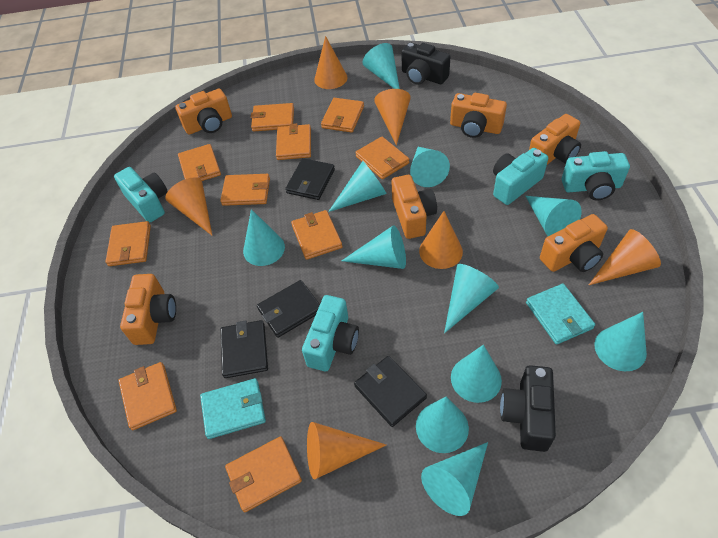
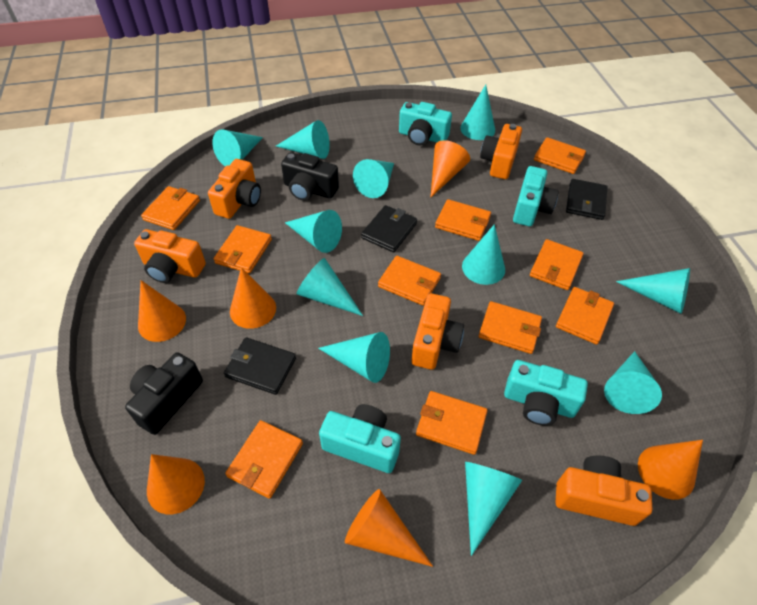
black wallet: [221,320,268,378] [257,280,320,338] [285,158,335,200] [354,356,427,427] = 4 -> [224,337,296,395] [361,205,417,252] [566,179,608,220] = 3
orange camera: [120,274,176,345] [175,89,232,135] [392,175,437,239] [450,93,507,138] [529,114,581,164] [540,214,608,272] = 6 -> [134,229,206,283] [208,159,261,219] [411,293,464,370] [480,124,522,179] [556,455,652,526] = 5
turquoise wallet: [200,378,266,439] [526,284,595,345] = 2 -> none = 0

